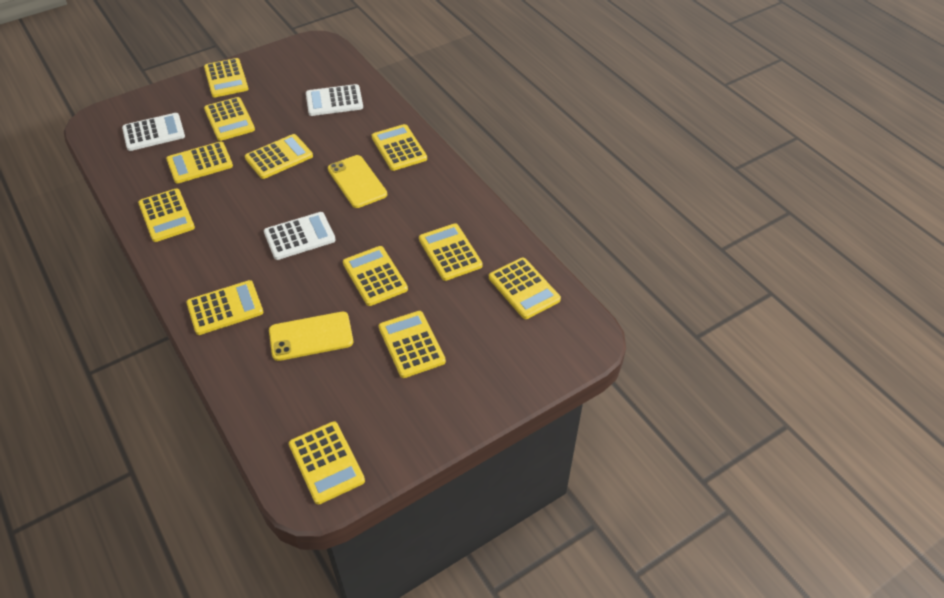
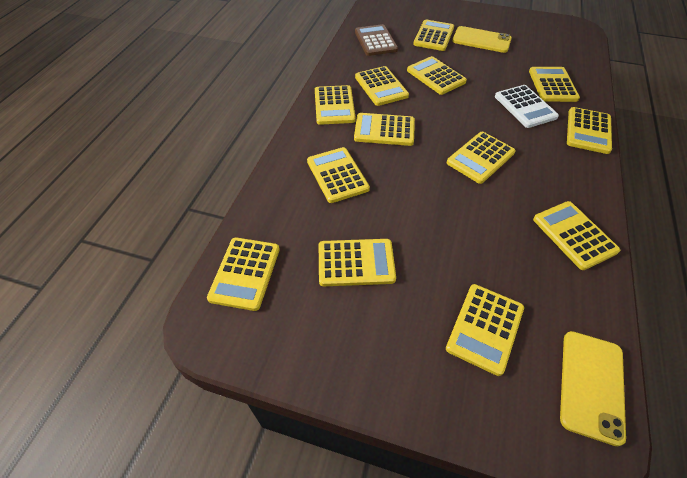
brown calculator: none = 0 -> [355,24,398,56] = 1
white calculator: [122,113,185,151] [264,212,336,260] [306,84,363,116] = 3 -> [495,85,559,128] = 1
yellow calculator: [138,189,195,242] [166,141,233,184] [186,280,264,335] [204,58,248,98] [204,97,255,141] [245,134,313,179] [289,421,365,505] [343,246,408,306] [372,124,427,171] [379,311,446,378] [419,223,483,281] [489,258,561,319] = 12 -> [207,237,280,311] [307,147,370,203] [315,85,356,125] [319,239,396,286] [354,113,415,146] [355,66,409,106] [407,56,467,95] [413,20,454,51] [446,284,524,376] [447,132,515,184] [529,67,580,102] [533,201,620,270] [567,107,612,154] = 13

